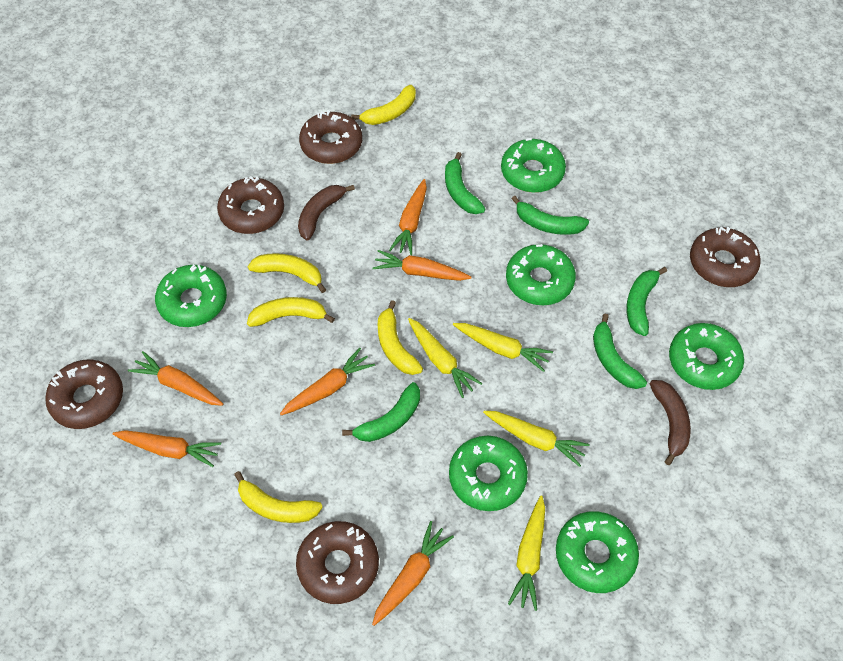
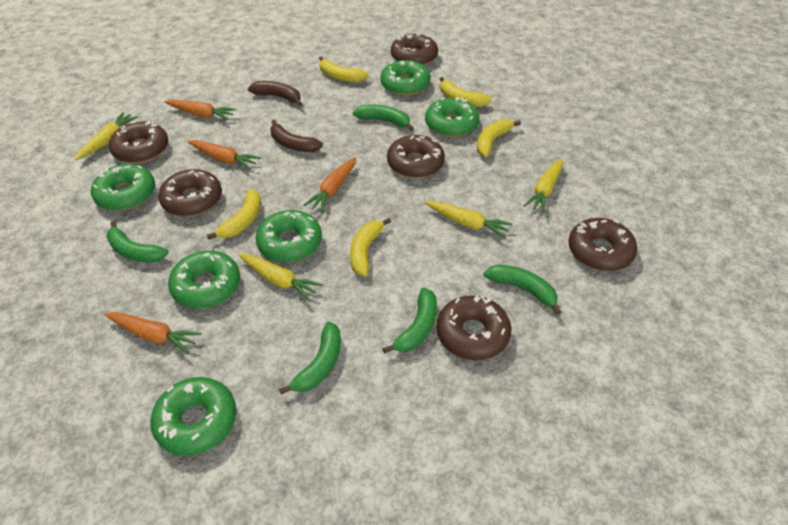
brown donut: [45,359,123,429] [217,176,284,234] [296,521,379,604] [299,110,362,164] [690,227,760,287] = 5 -> [109,121,168,163] [158,169,222,217] [387,135,445,178] [391,34,438,65] [436,295,511,360] [568,218,637,271] = 6
orange carrot: [113,430,221,467] [128,351,223,406] [280,348,375,415] [372,521,454,626] [373,250,471,281] [389,179,427,255] = 6 -> [104,312,202,354] [165,99,237,120] [188,140,261,170] [303,157,356,212] = 4

